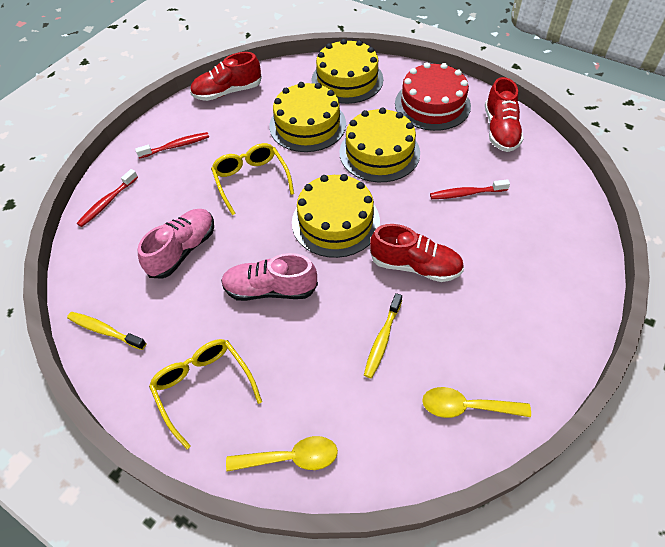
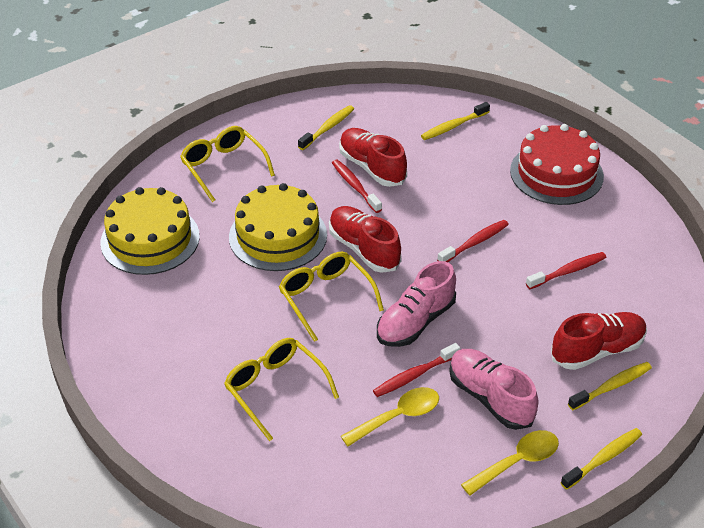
red toothbrush: [77,169,138,227] [135,132,209,159] [430,179,510,199] = 3 -> [332,160,382,213] [373,343,460,397] [437,220,509,262] [526,252,607,289] = 4
yellow cake: [269,82,346,152] [292,174,380,258] [311,39,383,104] [340,107,420,182] = 4 -> [100,187,200,275] [229,183,327,271] = 2
yellow glasses: [149,339,262,449] [211,143,294,215] = 2 -> [180,126,275,202] [224,338,339,441] [279,252,384,342] = 3
yellow toothbrush: [67,312,146,350] [364,293,402,378] = 2 -> [298,105,354,150] [421,102,490,140] [561,428,642,490] [568,362,652,410] = 4

